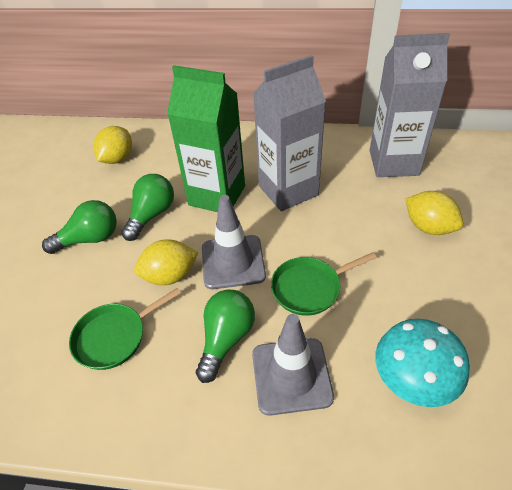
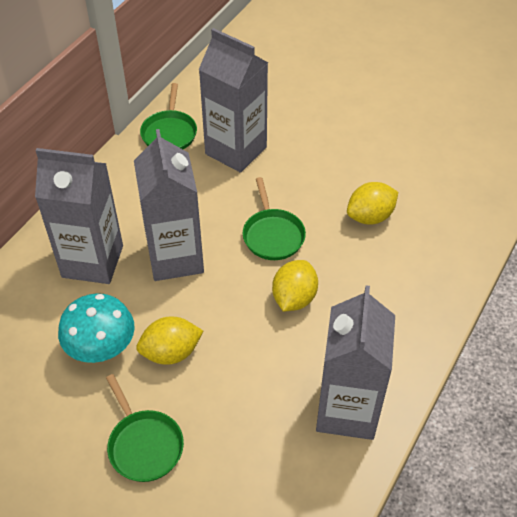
green carton: [167,65,245,212] = 1 -> none = 0
green light bulb: [42,200,117,254] [121,174,174,241] [196,289,255,383] = 3 -> none = 0
green pan: [69,288,181,370] [271,252,377,316] = 2 -> [106,374,184,482] [140,83,197,149] [243,177,306,260] = 3
grey carton: [253,55,326,211] [370,33,450,177] = 2 -> [35,148,123,284] [134,129,204,281] [199,28,268,173] [316,285,395,440] = 4
grey traffic cone: [202,195,266,289] [252,314,334,416] = 2 -> none = 0

